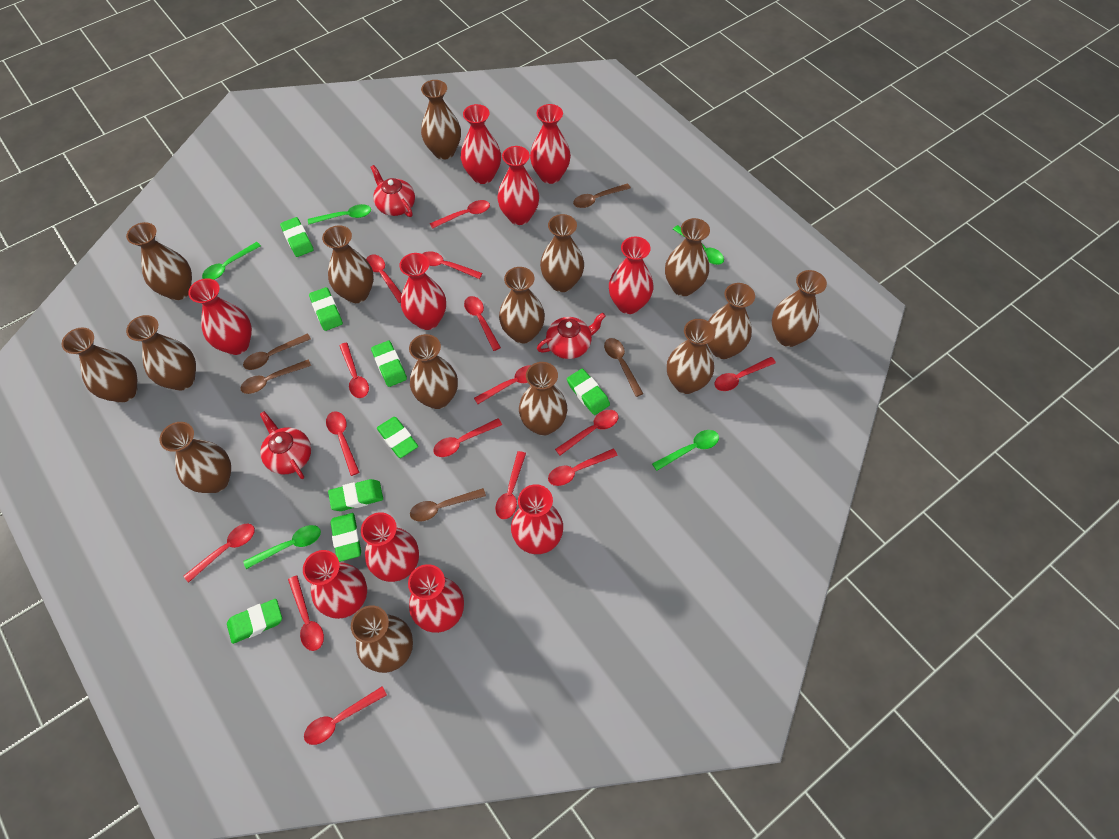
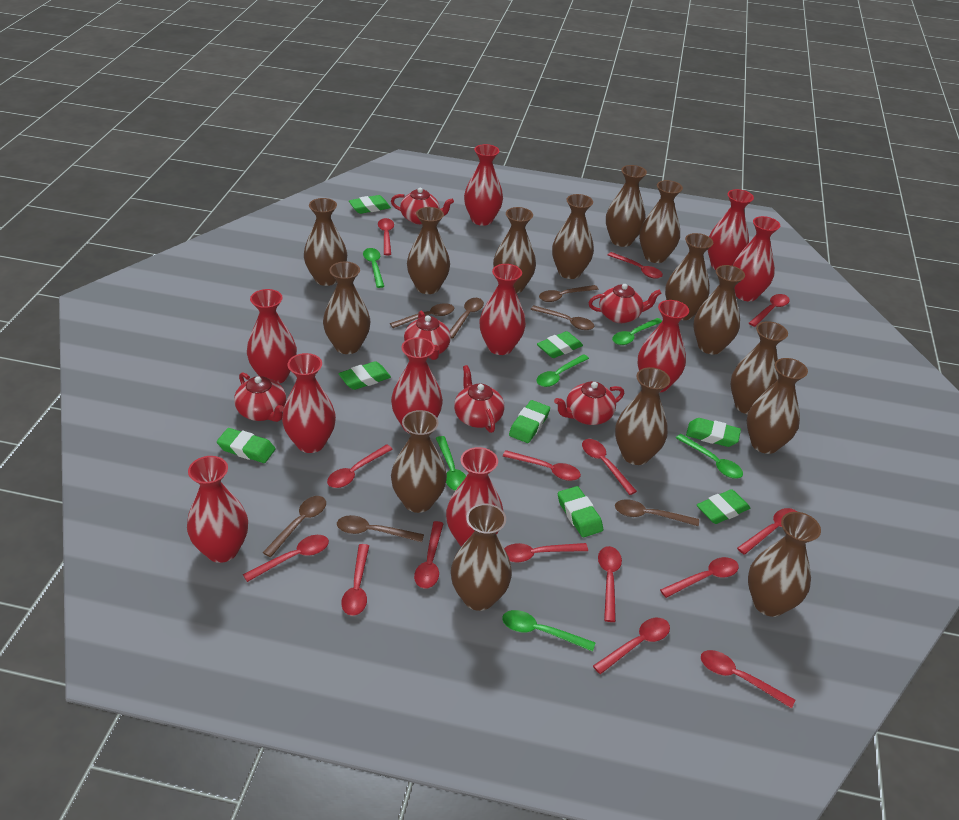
brown spoon: [241,360,311,394] [243,333,311,370] [410,488,486,521] [573,183,631,208] [604,338,643,397] = 5 -> [262,496,326,557] [337,515,424,542] [390,303,454,328] [450,298,484,339] [530,305,594,330] [539,285,598,302] [615,499,699,526] = 7
green spoon: [202,242,261,280] [243,525,321,569] [308,204,371,225] [652,430,719,471] [673,225,724,265] = 5 -> [363,248,384,288] [436,436,466,491] [502,610,595,652] [536,354,589,387] [612,318,662,345] [676,434,743,479] = 6
red teapot: [260,411,311,479] [371,165,415,217] [537,313,606,359] = 3 -> [234,372,286,422] [391,188,454,224] [404,311,451,360] [454,365,505,433] [554,381,624,425] [588,284,662,323] = 6

